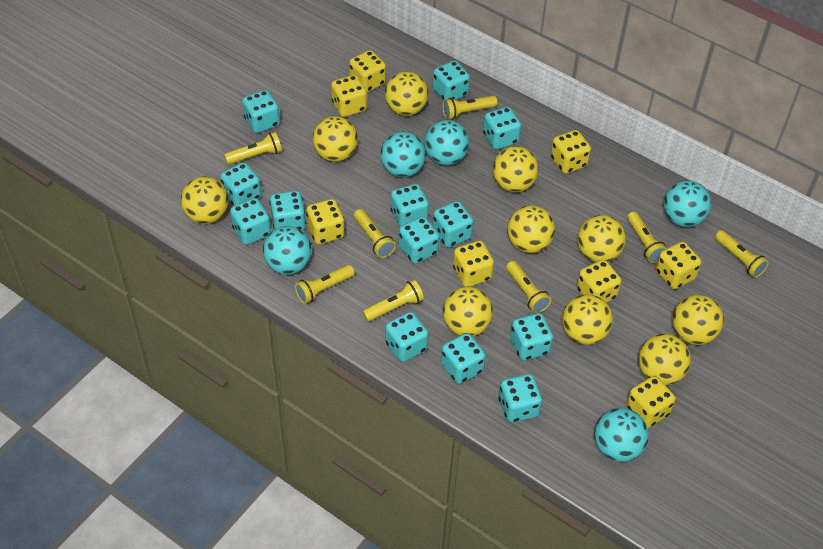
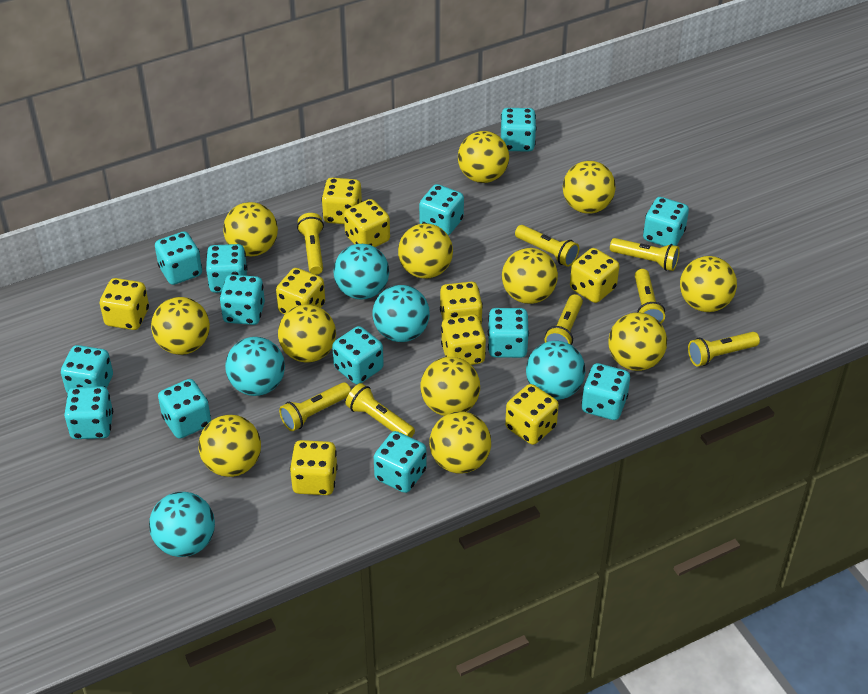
yellow ball: [181,176,229,224] [313,116,358,162] [385,71,428,116] [443,287,493,336] [493,146,538,192] [507,205,555,253] [562,294,613,345] [577,215,626,262] [638,334,691,385] [672,295,724,345] = 10 -> [151,297,210,355] [199,415,261,477] [223,202,278,256] [278,305,336,363] [398,223,453,279] [421,357,480,416] [429,411,491,474] [458,131,509,183] [502,248,558,304] [563,161,616,214] [608,312,667,371] [680,256,737,312] = 12
yellow dice: [306,199,345,244] [331,75,367,117] [349,50,386,92] [453,241,494,287] [551,130,591,174] [577,260,621,303] [626,376,676,428] [655,242,701,289] = 8 -> [100,278,149,330] [276,268,325,314] [290,440,338,495] [321,178,362,224] [344,199,390,247] [440,282,483,325] [441,314,486,365] [505,384,559,445] [570,248,619,303] = 9

